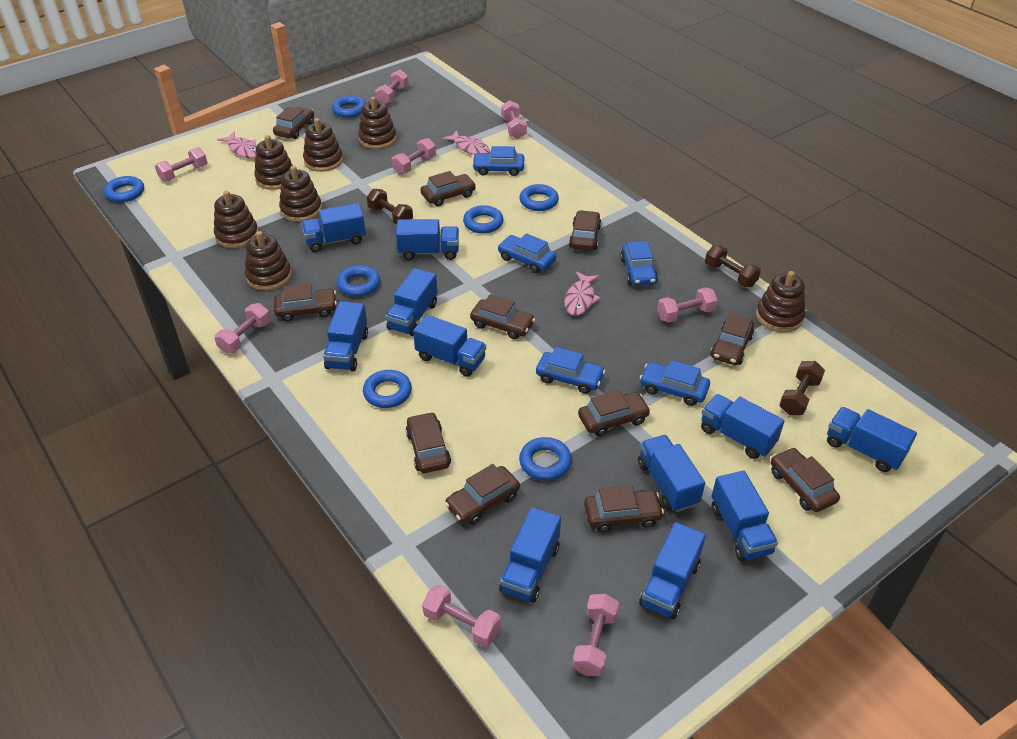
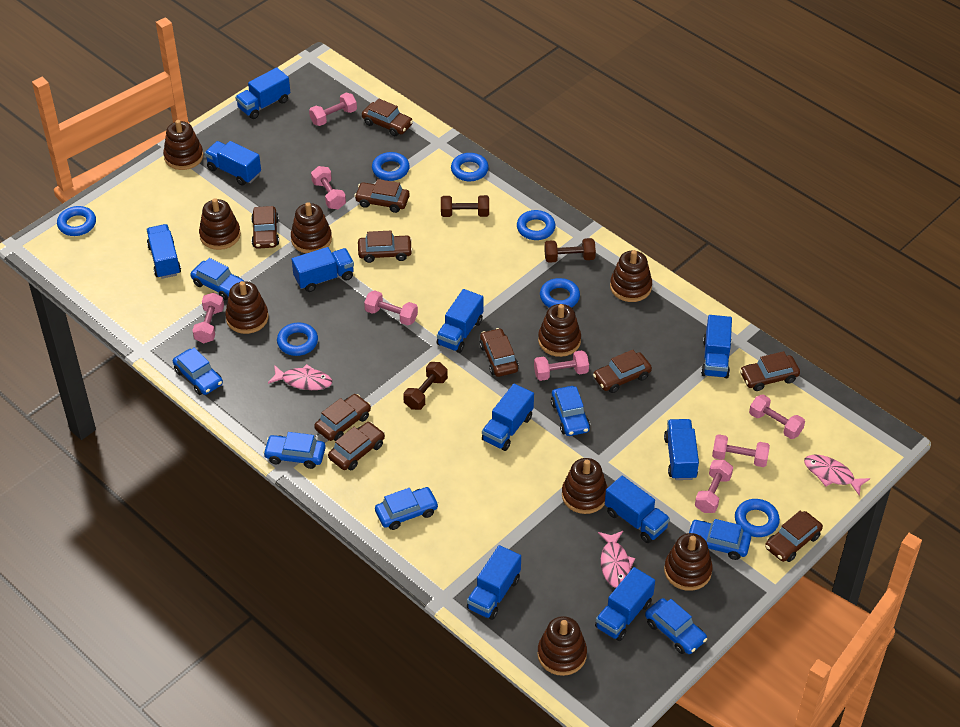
blue car: [472,146,524,176] [498,233,557,273] [536,347,605,394] [620,241,658,286] [640,360,710,406] = 5 -> [173,348,223,395] [190,258,244,300] [263,432,326,469] [375,487,439,530] [551,386,590,436] [645,598,707,654] [689,519,751,560] = 7
brown car: [273,107,314,139] [274,283,337,321] [406,412,451,473] [420,171,476,206] [445,464,520,525] [470,294,535,339] [569,210,601,251] [578,390,651,437] [584,485,664,532] [710,313,754,365] [771,447,840,512] = 11 -> [251,206,279,249] [314,394,371,441] [328,422,385,470] [354,179,410,213] [358,231,413,263] [362,99,413,136] [479,328,519,377] [593,350,652,393] [740,351,800,391] [765,511,823,562] = 10
brown stacking toy: [214,191,258,248] [245,231,292,291] [254,135,293,190] [279,166,322,222] [303,118,343,172] [358,97,397,149] [756,271,805,332] = 7 -> [163,120,203,170] [199,198,241,250] [225,281,269,334] [291,202,332,253] [537,616,587,676] [538,304,581,357] [562,458,608,514] [610,250,652,302] [664,533,713,591] = 9

